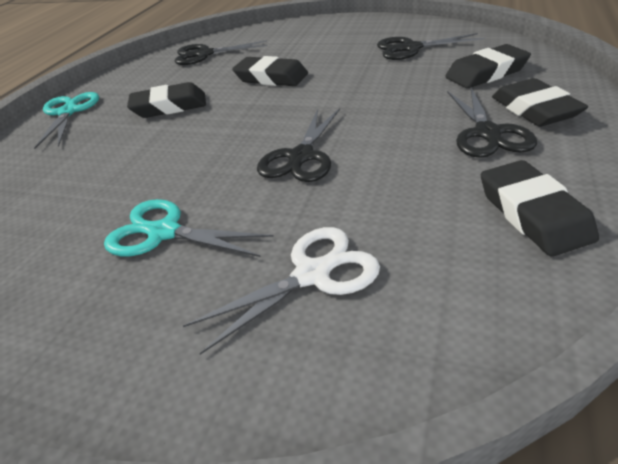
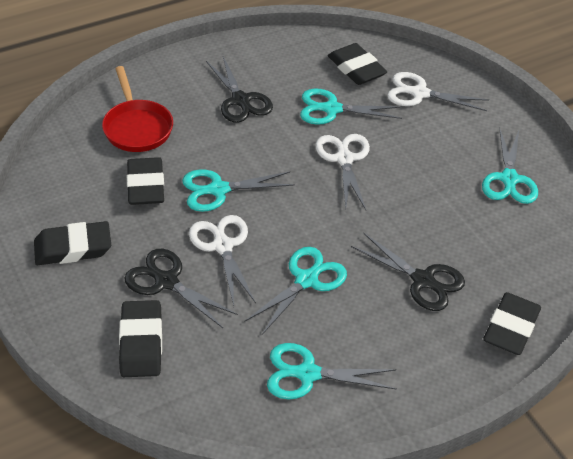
black scissors: [175,40,268,65] [257,108,340,182] [377,33,485,60] [447,87,537,158] = 4 -> [124,249,238,328] [206,57,273,123] [351,233,465,311] = 3
red pan: none = 0 -> [102,66,173,152] = 1
turquoise scissors: [34,92,99,149] [104,199,274,257] = 2 -> [182,169,295,212] [244,247,347,335] [267,343,397,399] [300,89,402,125] [482,128,538,204] = 5
white scissors: [183,227,380,355] = 1 -> [189,215,256,306] [315,134,370,210] [387,72,489,111] = 3

